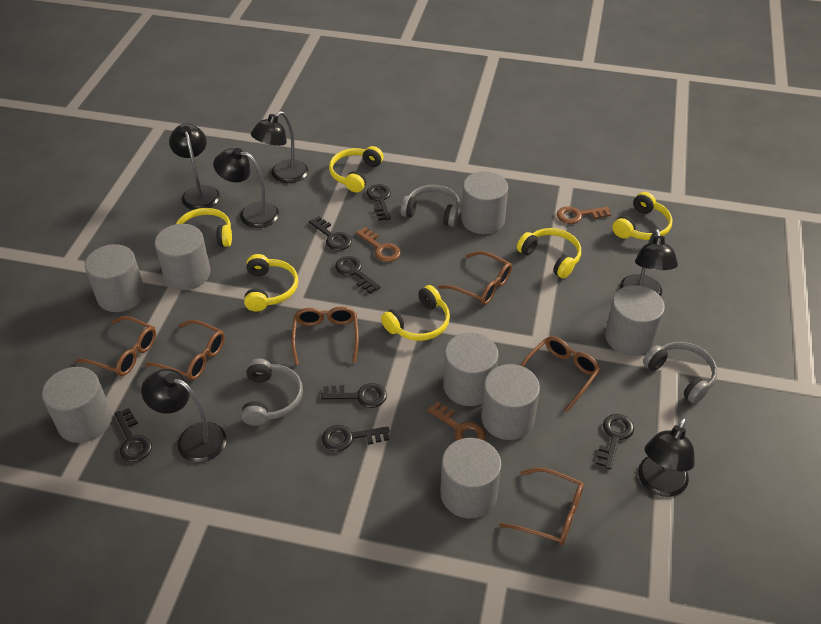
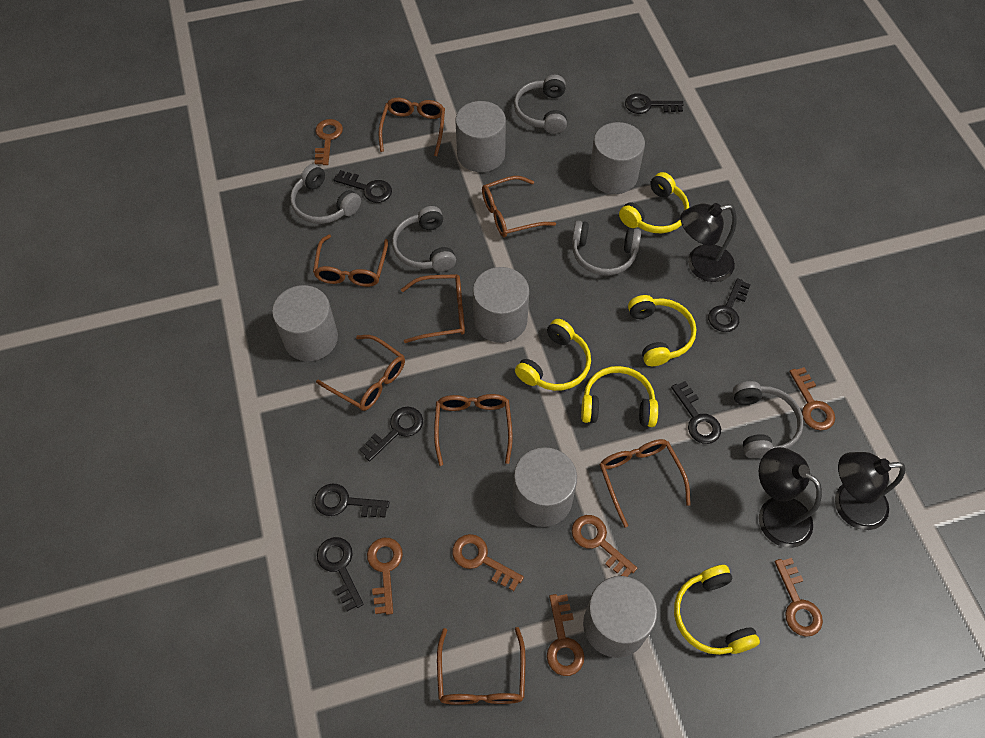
black lamp: [141,369,227,462] [169,124,220,210] [213,148,279,228] [251,111,308,183] [620,229,678,296] [638,418,695,497] = 6 -> [680,203,737,282] [759,447,822,548] [835,452,906,530] = 3
brown glasses: [76,316,156,376] [145,320,225,380] [291,306,359,365] [438,251,512,305] [499,468,584,545] [521,336,601,412] = 6 -> [313,234,388,287] [316,335,405,411] [379,98,445,156] [401,274,465,343] [434,394,513,466] [437,627,525,705] [482,176,556,237] [599,439,691,527] = 8
brown key: [356,227,401,262] [427,401,486,441] [557,206,611,224] = 3 -> [315,119,343,165] [367,538,403,615] [452,534,524,591] [547,594,584,676] [572,515,637,577] [775,558,823,637] [789,367,835,430] = 7
grey cylinder: [42,367,112,443] [85,244,145,312] [155,224,210,290] [440,438,501,519] [443,332,499,406] [461,171,508,234] [481,364,540,440] [605,285,665,356] = 8 -> [272,285,338,361] [456,101,506,172] [473,267,529,343] [513,447,577,527] [583,576,657,658] [589,122,645,194] = 6
grey headphones: [241,359,303,426] [400,185,460,227] [643,342,717,404] = 3 -> [290,164,361,224] [392,206,456,272] [514,75,567,134] [572,221,641,276] [733,381,804,458] = 5
yellow headphones: [176,208,232,247] [244,254,298,311] [329,146,383,193] [381,285,450,341] [517,228,581,278] [612,192,673,240] = 6 -> [515,319,591,391] [581,366,658,427] [619,172,689,233] [628,295,696,366] [674,565,760,655] = 5

